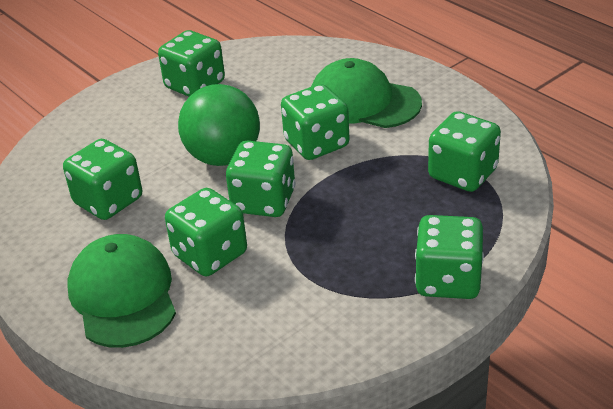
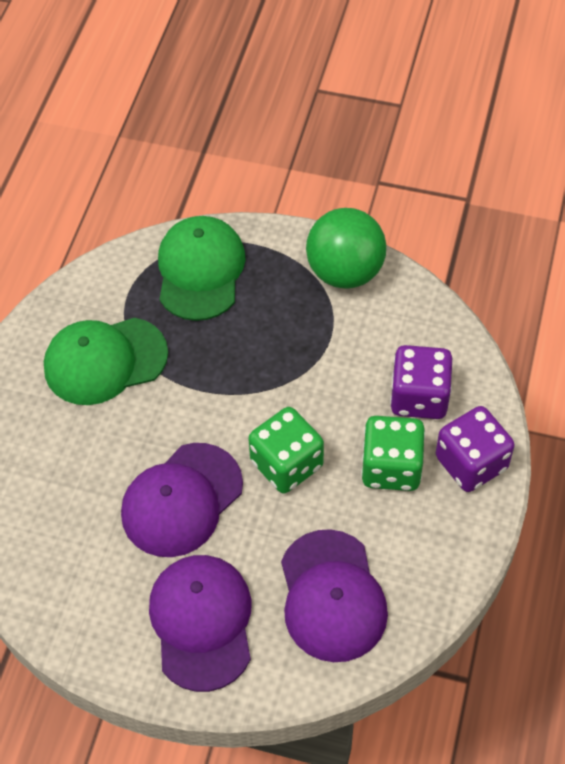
green dice: [63,139,142,220] [158,30,225,97] [165,188,247,276] [226,141,295,217] [281,84,350,160] [415,215,484,299] [428,111,501,192] = 7 -> [248,407,324,493] [361,416,425,491] = 2
purple cap: none = 0 -> [121,443,243,557] [149,555,251,692] [281,529,388,662] = 3
purple dice: none = 0 -> [390,345,452,419] [436,406,515,492] = 2

